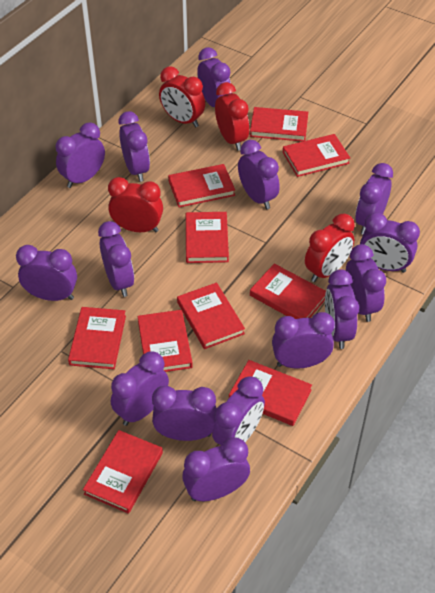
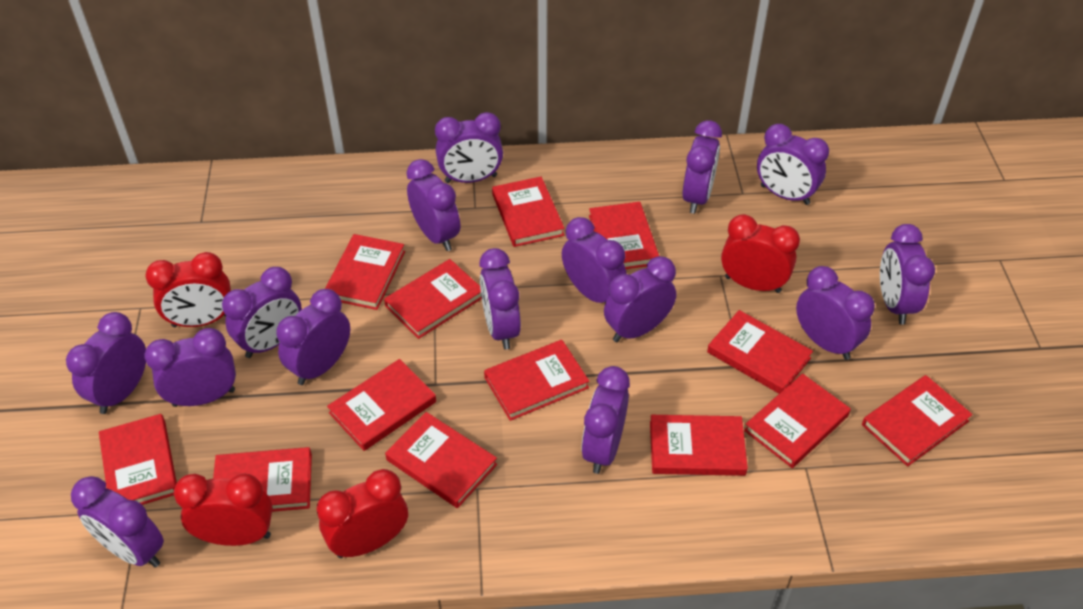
red book: [68,307,126,369] [83,430,163,514] [138,310,193,372] [168,164,235,207] [177,282,245,349] [186,212,229,263] [229,360,312,426] [250,107,308,142] [250,264,326,319] [283,134,350,177] = 10 -> [99,414,177,505] [213,447,312,512] [325,234,405,310] [327,359,436,451] [384,259,482,339] [385,412,497,508] [484,340,589,421] [492,177,565,247] [589,202,659,269] [650,415,748,476] [707,310,813,394] [744,373,851,468] [862,375,973,467] = 13

